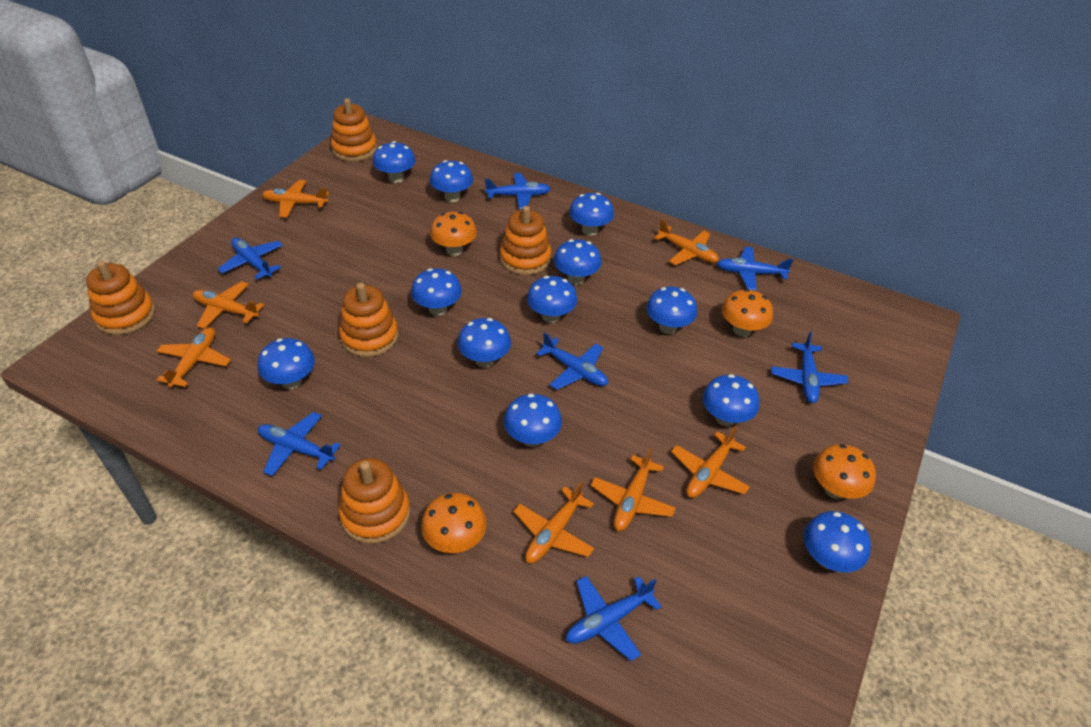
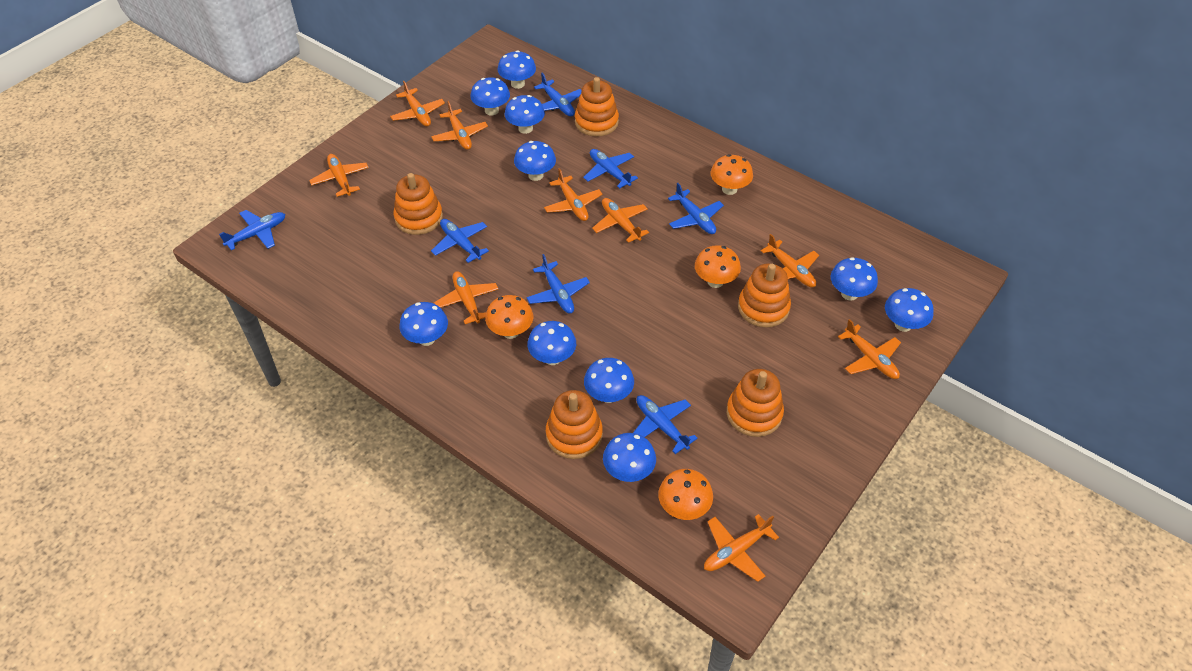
blue mushroom: [258,338,315,389] [373,141,416,183] [411,268,462,316] [430,160,473,202] [457,318,511,368] [504,393,562,447] [527,276,578,323] [554,239,602,285] [569,193,614,236] [646,286,697,334] [702,374,759,426] [804,511,871,573] = 12 -> [400,302,448,346] [470,77,510,115] [498,51,536,89] [505,95,545,134] [514,141,556,181] [527,321,576,365] [584,358,634,403] [603,433,656,482] [831,257,878,301] [885,288,934,332] = 10
orange plane: [156,327,231,388] [193,281,264,329] [262,180,329,218] [513,482,594,563] [590,447,676,531] [654,219,719,265] [671,426,750,498] = 7 -> [309,154,369,197] [390,81,445,126] [431,101,488,150] [434,271,498,324] [544,168,602,221] [592,198,649,243] [704,514,779,582] [761,234,819,287] [838,319,901,379] = 9

